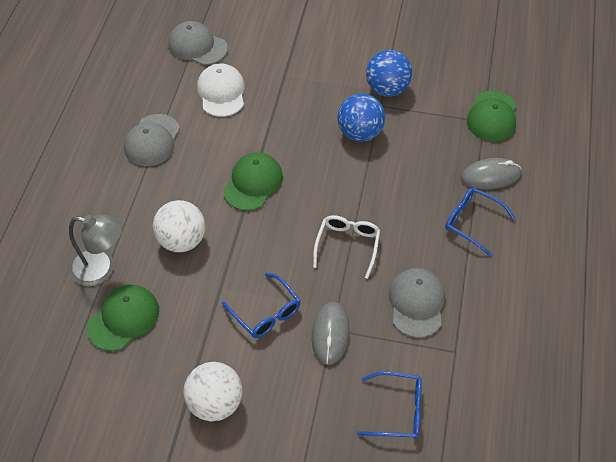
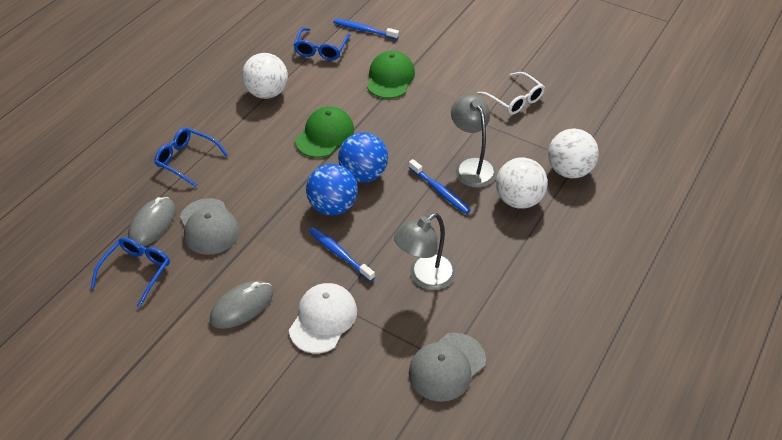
blue toothbrush: none = 0 -> [309,227,375,281] [333,19,399,40] [409,159,470,214] = 3
green cap: [87,285,159,351] [223,152,283,211] [467,91,516,142] = 3 -> [295,106,354,158] [367,51,415,99] = 2
grey cap: [124,114,180,167] [168,21,228,65] [389,268,445,338] = 3 -> [180,198,240,255] [409,333,486,402] = 2
grey lamp: [69,214,122,286] = 1 -> [394,213,456,290] [451,95,497,188] = 2
white ball: [153,200,205,252] [183,362,243,422] = 2 -> [242,53,288,99] [496,158,548,209] [548,129,599,178] = 3

